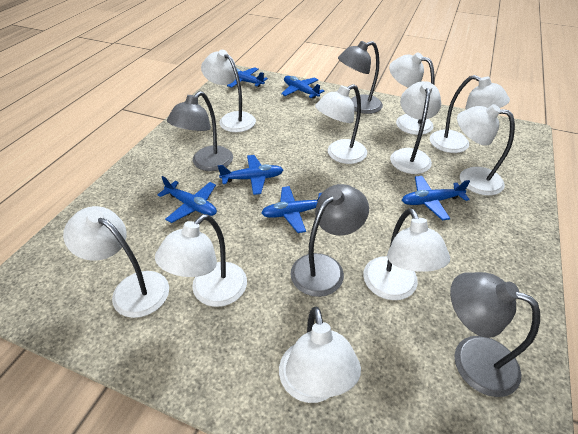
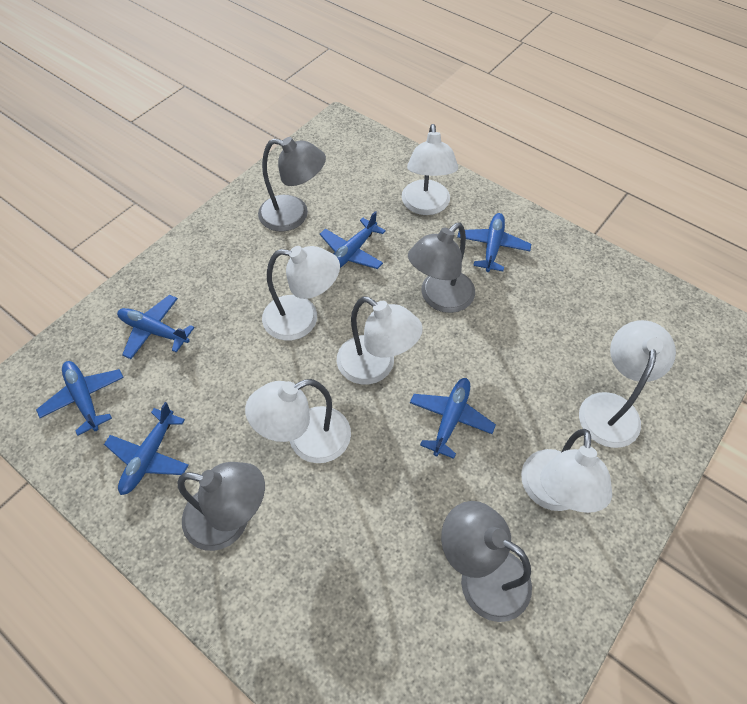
white lamp: [63,206,169,318] [155,214,247,307] [201,50,256,132] [279,307,361,403] [315,84,367,164] [363,208,450,300] [389,52,435,135] [390,81,441,174] [430,75,510,153] [457,104,515,196] = 10 -> [245,379,351,463] [262,246,340,341] [337,296,423,384] [402,124,458,215] [521,429,612,513] [579,320,676,448] = 6

